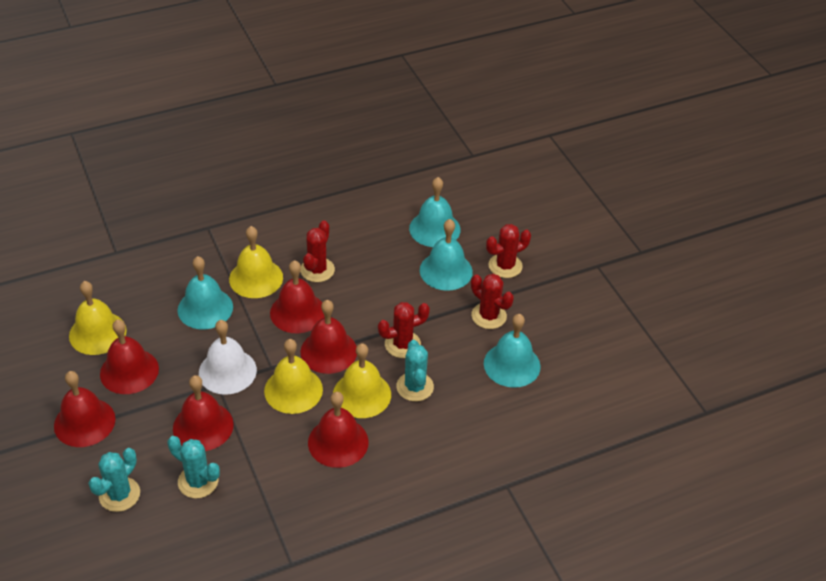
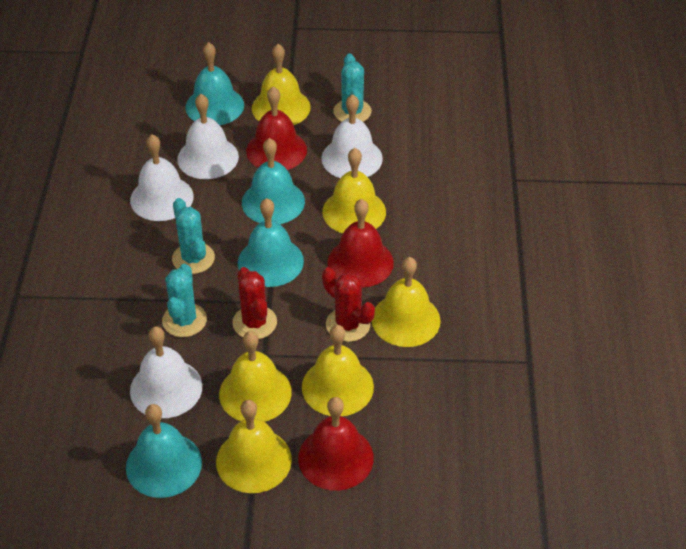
red bell: [54,371,115,447] [100,319,159,394] [173,375,234,451] [270,260,325,334] [300,300,357,374] [308,392,369,468] = 6 -> [246,86,307,170] [298,397,374,491] [327,199,394,288] = 3
red cactus: [300,220,335,282] [378,302,430,358] [471,274,514,329] [486,224,531,278] = 4 -> [232,267,277,339] [322,267,375,342] = 2
white bell: [199,320,257,395] = 1 -> [130,134,194,221] [130,326,202,418] [177,94,239,179] [321,94,383,178] = 4
yellow bell: [69,281,127,355] [229,226,283,298] [264,339,323,414] [333,343,391,418] = 4 -> [216,400,292,493] [219,331,292,422] [252,44,310,125] [302,325,374,416] [322,148,386,234] [372,257,441,347] = 6

